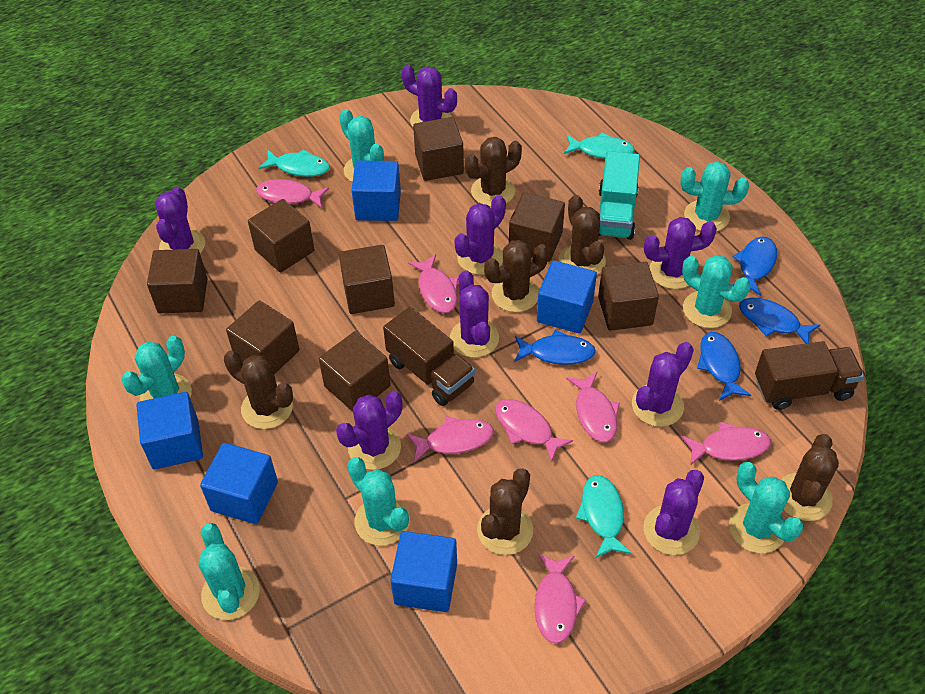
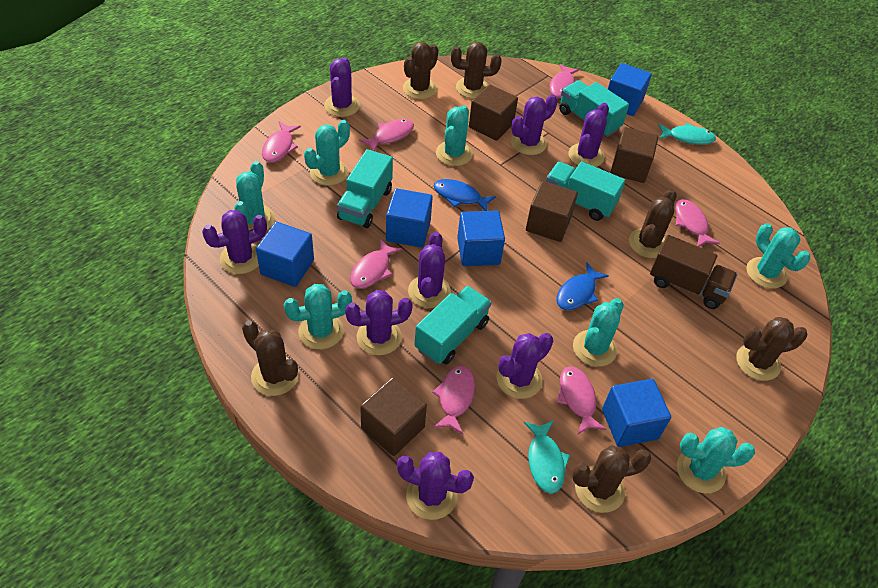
blue fish: [514,329,596,365] [697,332,751,401] [732,237,777,296] [739,298,820,344] = 4 -> [434,179,496,211] [556,263,609,310] = 2
brown cube: [147,249,208,313] [226,300,299,374] [248,199,315,272] [319,331,391,412] [339,245,395,314] [413,117,464,181] [509,192,565,262] [598,262,659,331] = 8 -> [360,377,427,456] [469,85,518,141] [526,181,578,242] [610,127,658,183] = 4
brown truck: [383,307,475,406] [755,341,864,410] = 2 -> [650,235,737,309] = 1
turquoise fish: [259,149,330,177] [564,133,635,159] [576,475,631,558] = 3 -> [524,420,570,494] [658,123,716,145] = 2
turquoise truck: [599,151,640,240] = 1 -> [337,149,393,228] [415,286,492,365] [546,161,625,221] [559,80,629,137] = 4

